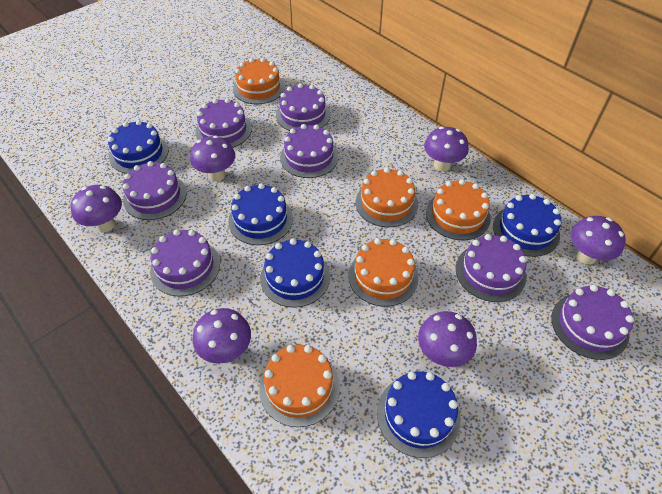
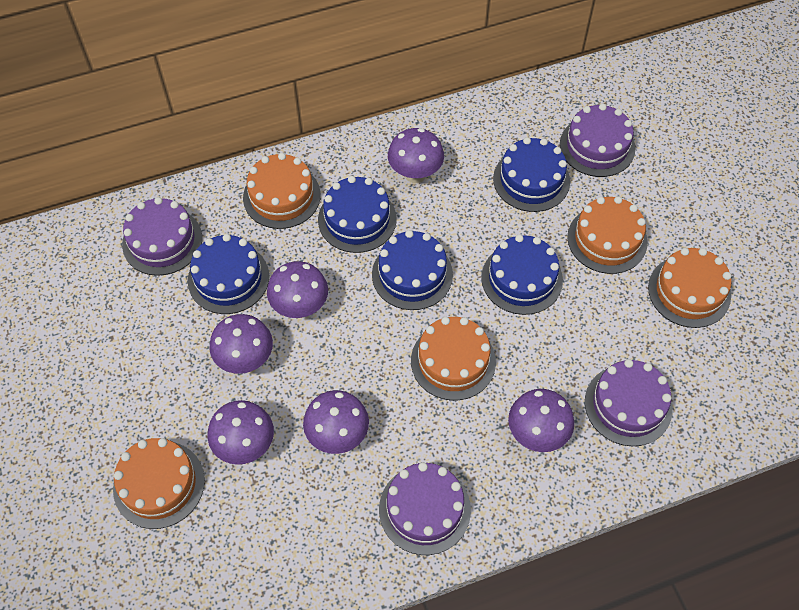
purple cake: [123,161,187,220] [150,229,220,296] [196,98,252,148] [276,83,330,131] [280,124,338,178] [456,234,527,302] [552,285,634,360] = 7 -> [122,197,202,276] [379,462,471,555] [560,104,635,177] [585,359,673,446] = 4

